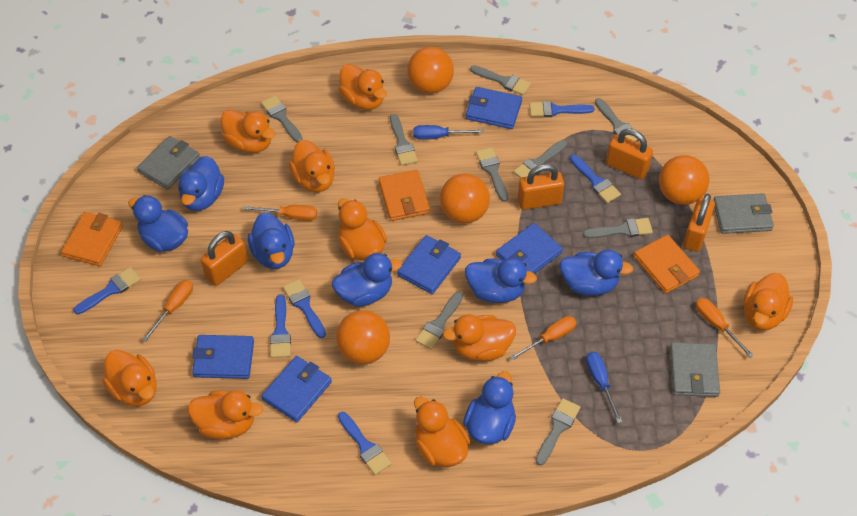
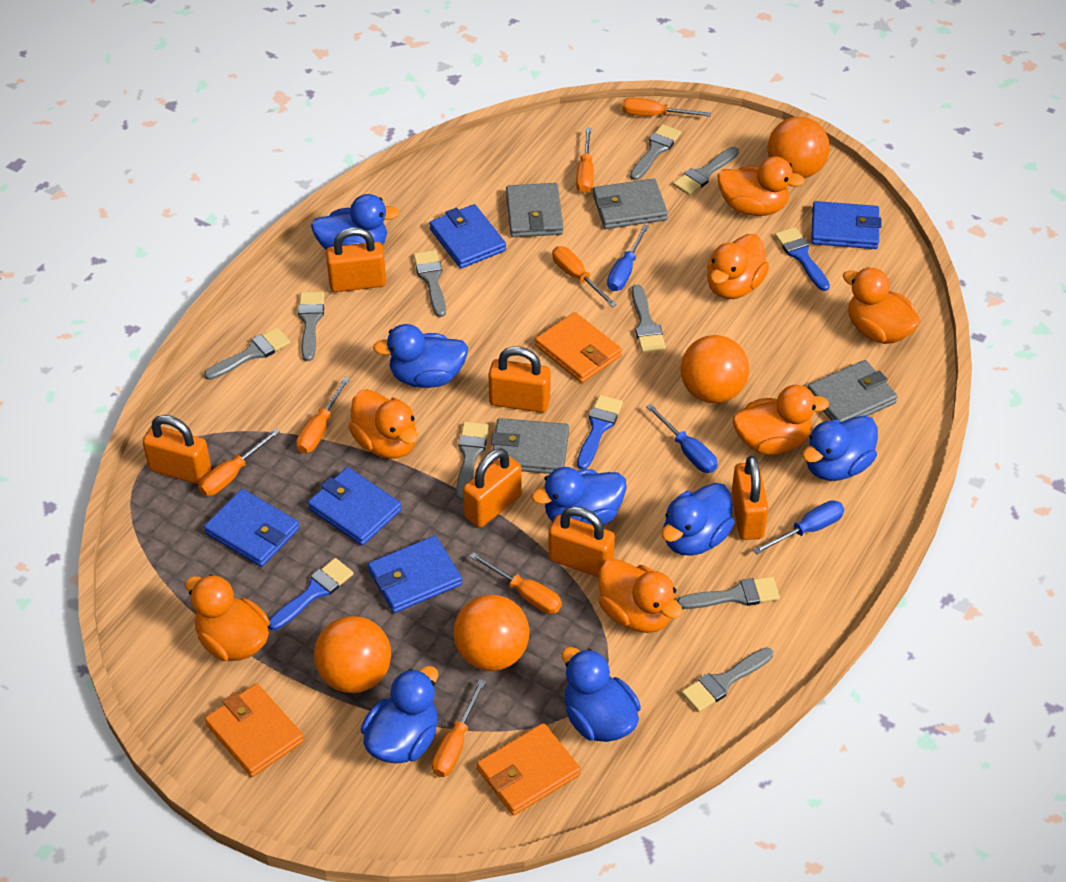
blue brush: [73,267,141,315] [270,294,291,358] [283,279,326,338] [338,412,392,475] [529,101,594,117] [570,155,621,203] = 6 -> [269,558,354,630] [577,395,623,470] [775,227,830,291] = 3
blue screwdriver: [413,125,484,140] [586,352,622,423] = 2 -> [607,224,649,291] [646,404,717,473] [753,500,844,554] = 3
grey wallet: [137,136,200,190] [670,342,720,397] [713,193,774,234] = 3 -> [491,418,569,474] [506,183,563,237] [593,178,668,229] [808,360,898,422] = 4
orange duck: [102,350,157,406] [187,390,263,439] [221,110,275,153] [289,140,335,192] [338,64,387,110] [338,198,387,261] [414,397,470,467] [443,314,516,361] [743,273,793,330] = 9 -> [185,574,270,661] [348,389,418,459] [598,559,683,633] [707,234,769,299] [717,156,805,216] [733,385,829,455] [843,267,920,344] = 7
orange padlock: [201,231,248,286] [518,164,564,210] [606,129,653,179] [683,194,715,252] = 4 -> [143,415,211,484] [326,227,386,292] [463,448,522,528] [489,346,551,413] [548,506,615,577] [731,456,768,540] = 6
orange screwdriver: [142,280,193,342] [243,205,317,221] [510,316,577,361] [696,298,754,358] = 4 -> [199,428,280,496] [296,377,350,453] [432,679,486,777] [469,552,562,614] [552,246,617,307] [576,128,594,193] [622,97,711,116] = 7

